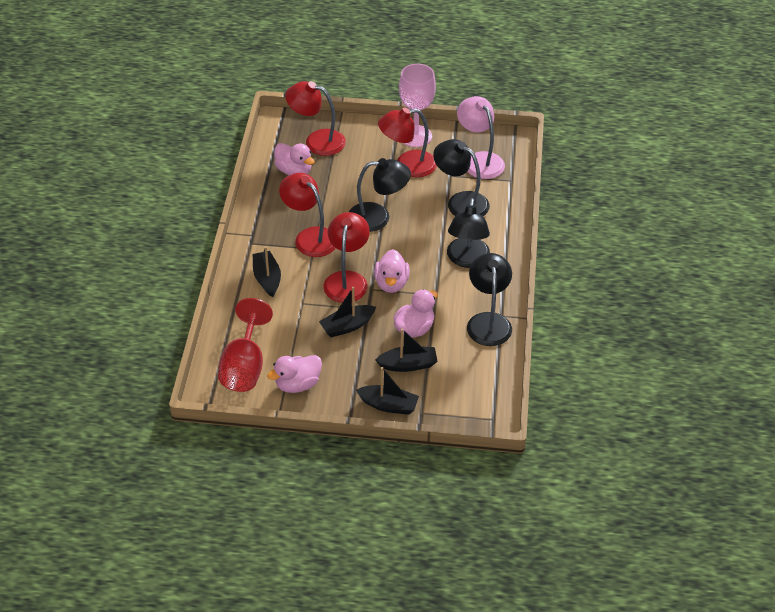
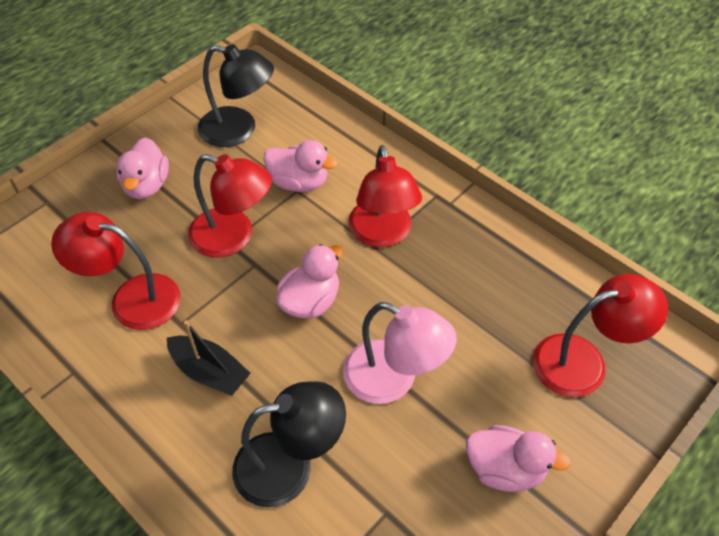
black boat: [253,246,281,297] [319,287,376,337] [356,367,419,415] [375,329,438,372] = 4 -> [167,320,251,396] = 1
black lamp: [349,158,411,232] [433,139,490,216] [447,198,490,268] [467,253,512,346] = 4 -> [198,44,274,147] [232,381,346,508] = 2
pink goblet: [399,64,436,147] = 1 -> none = 0
red goblet: [218,298,273,392] = 1 -> none = 0

